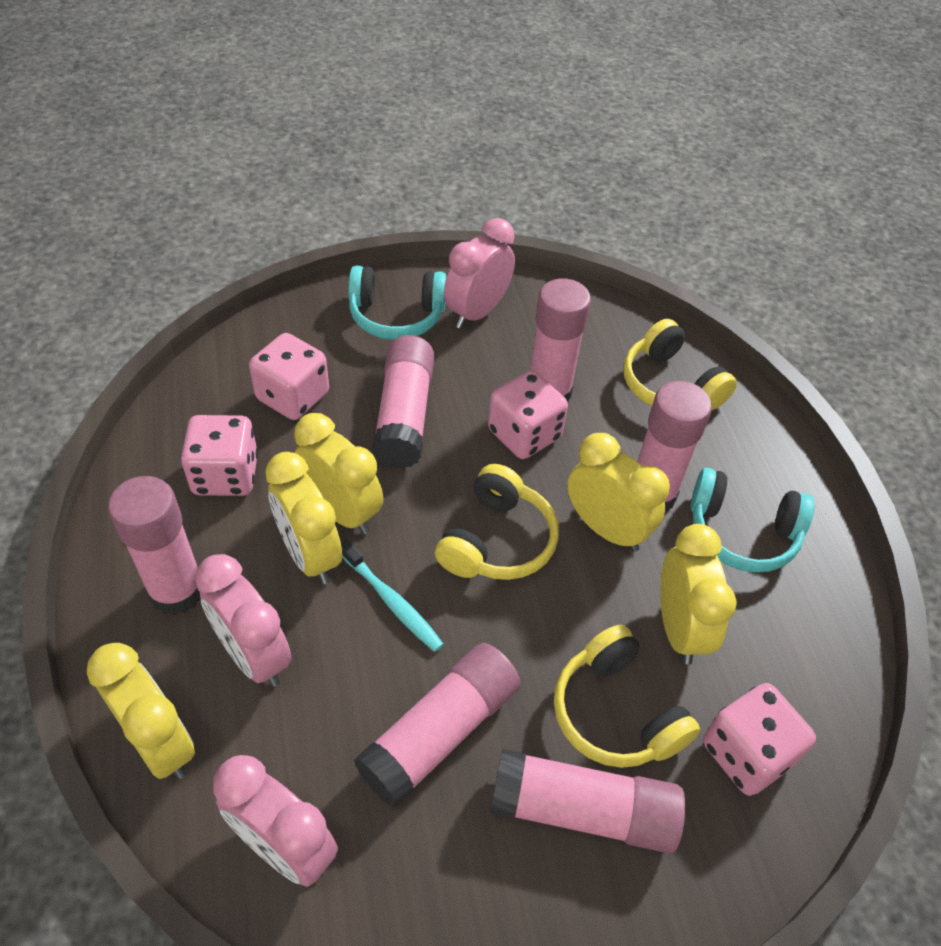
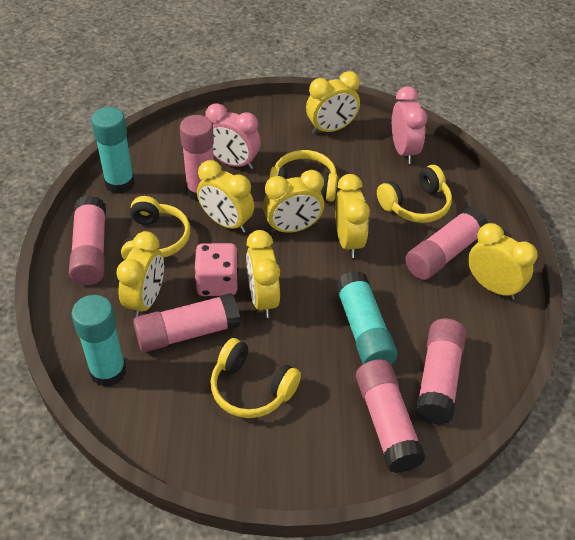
pink clock: [195,554,292,687] [213,755,338,887] [444,218,515,329] = 3 -> [205,103,261,170] [392,86,427,164] = 2
pink dice: [181,415,258,496] [249,333,329,420] [488,371,568,459] [703,683,816,796] = 4 -> [195,243,239,296] = 1
turquoise glue stick: none = 0 -> [71,295,126,387] [91,107,135,194] [335,271,398,364] = 3
turquoise headphones: [348,265,447,340] [691,468,814,572] = 2 -> none = 0
turquoise toothbrush: [341,540,444,652] = 1 -> none = 0
yellow clock: [87,643,195,779] [265,452,342,584] [294,413,383,534] [567,433,670,552] [660,524,737,665] = 5 -> [116,231,164,318] [197,160,254,233] [246,230,280,318] [263,170,324,233] [306,71,360,134] [335,174,370,258] [468,223,538,300] = 7
yellow headphones: [435,464,559,580] [554,625,700,768] [624,319,737,410] = 3 -> [121,196,190,260] [210,338,301,418] [269,150,338,202] [377,165,452,223] = 4

